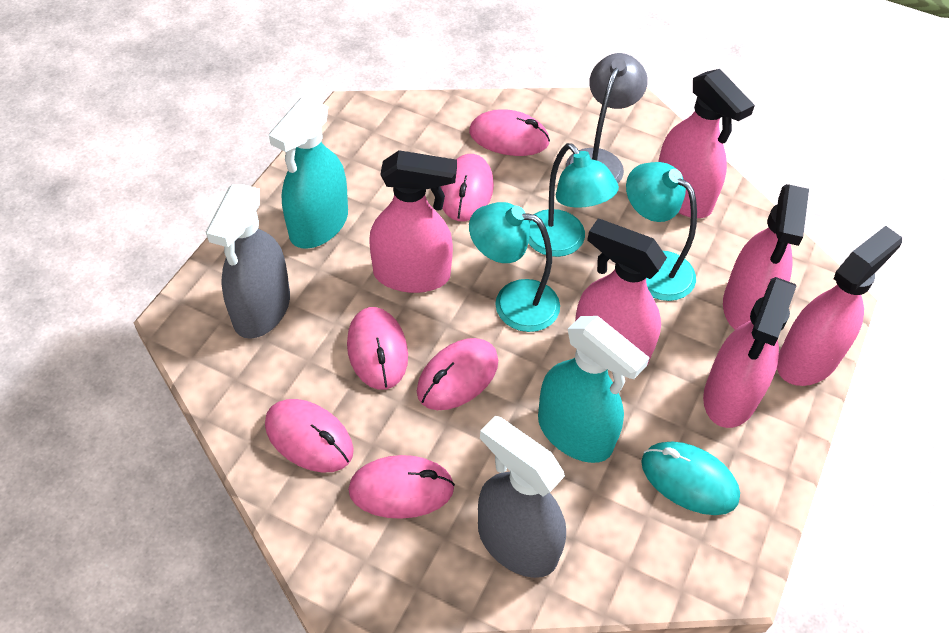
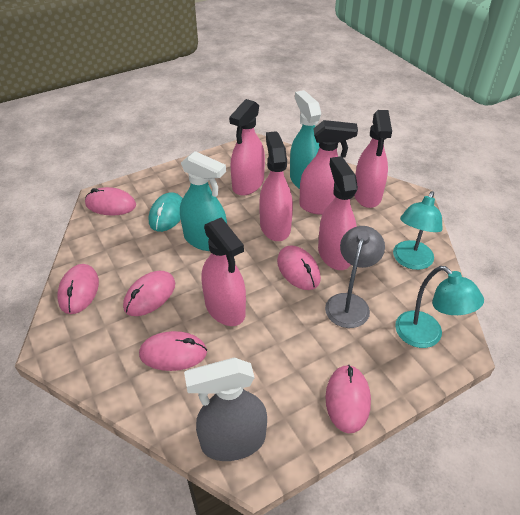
grey spray bottle: [206,184,290,339] [478,416,566,578] = 2 -> [184,357,267,461] = 1
turquoise lamp: [469,202,560,332] [528,143,619,257] [626,162,697,301] = 3 -> [393,191,443,270] [395,266,484,348] = 2

